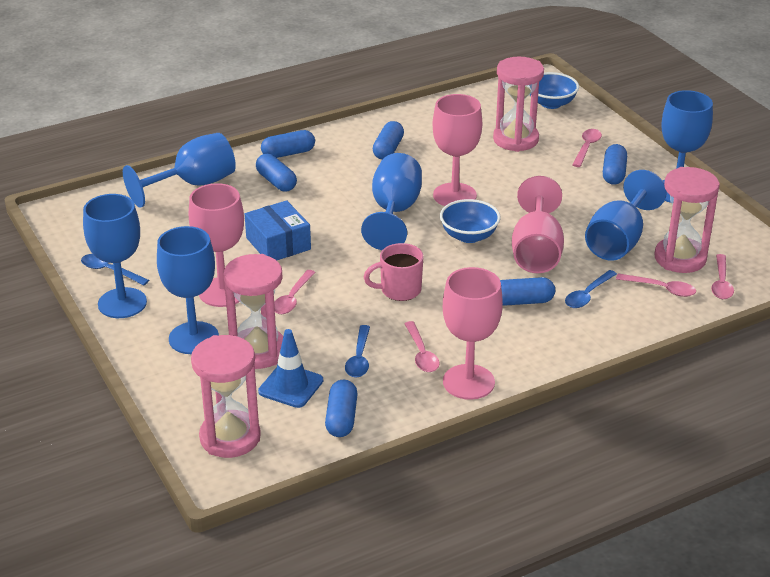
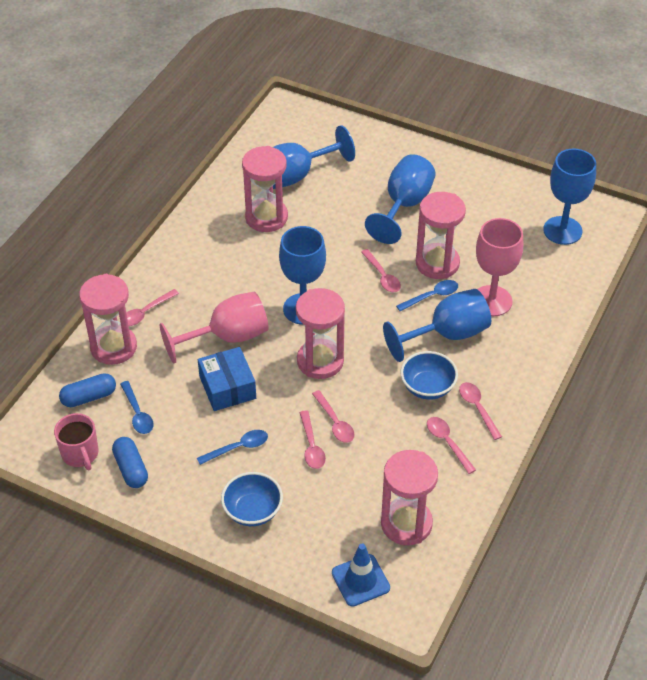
blue capsule: [256,154,297,192] [261,130,315,158] [325,380,358,437] [373,121,404,160] [500,277,555,306] [603,144,627,185] = 6 -> [59,373,116,407] [112,437,148,488] = 2
blue goblet: [83,194,147,318] [123,133,236,208] [157,226,219,354] [361,153,422,250] [585,170,667,261] [662,90,713,203] = 6 -> [273,125,355,189] [279,226,326,325] [365,154,436,244] [383,289,491,362] [543,148,596,245] = 5
pink goblet: [189,183,244,307] [432,94,482,206] [443,267,503,400] [512,176,564,273] = 4 -> [160,292,268,363] [476,218,523,316] = 2
pink hourglass: [191,335,261,458] [224,254,283,369] [493,57,544,152] [654,167,720,273] = 4 -> [79,274,137,365] [242,146,288,232] [296,288,345,379] [381,450,438,545] [416,192,466,279] = 5
pink spoon: [274,270,316,314] [404,321,440,372] [572,129,602,167] [616,273,696,297] [711,254,734,299] = 5 -> [126,289,179,326] [299,410,326,469] [312,390,355,443] [361,249,401,292] [427,417,476,474] [459,382,502,440] = 6

